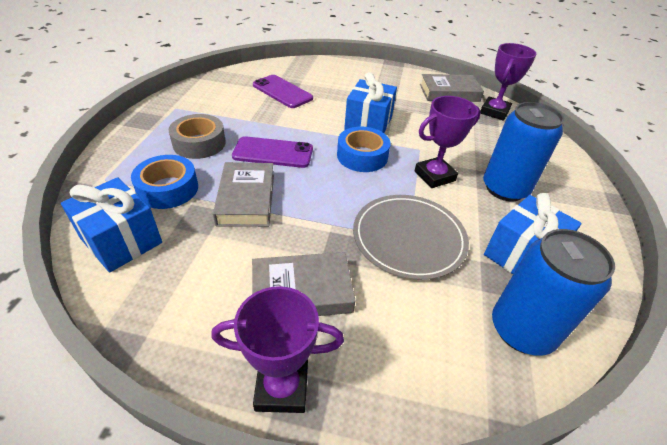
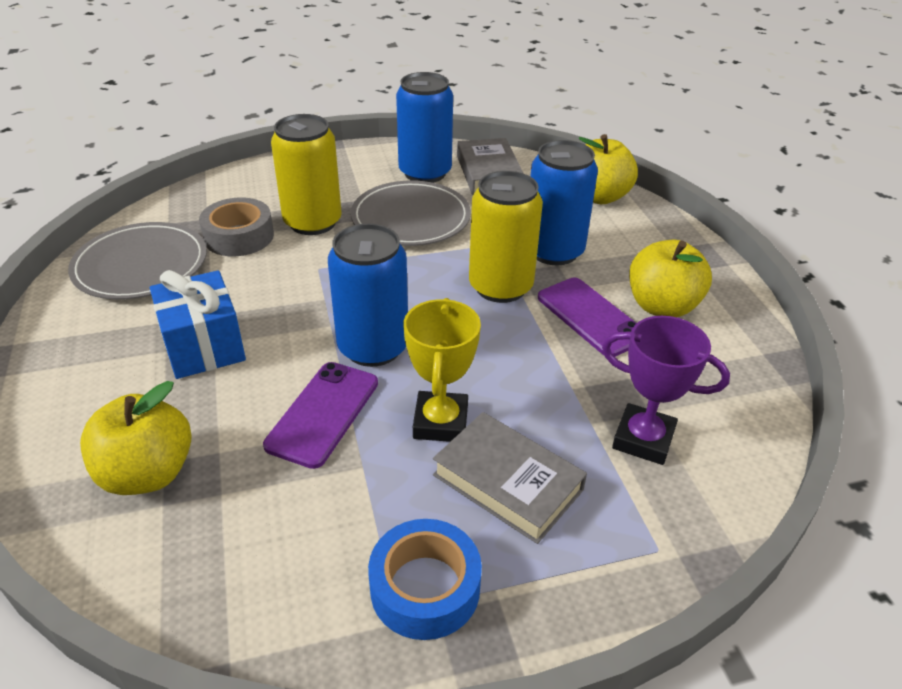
blue can: [483,102,564,201] [492,229,615,356] = 2 -> [328,224,408,367] [396,72,453,183] [530,140,598,265] = 3
blue gift: [61,177,162,272] [344,72,397,133] [484,193,582,274] = 3 -> [150,270,246,379] = 1
blue tape: [131,155,198,209] [337,127,390,172] = 2 -> [368,519,482,640] = 1
grey book: [213,162,274,227] [252,252,356,316] [420,74,484,102] = 3 -> [433,412,587,544] [457,138,523,195] = 2
grey plate: [353,195,469,280] = 1 -> [68,222,207,300] [351,181,471,246] = 2
purple trophy: [211,286,344,413] [415,96,481,188] [480,43,537,121] = 3 -> [602,316,730,465] = 1
yellow apple: none = 0 -> [80,381,191,495] [578,134,638,204] [629,240,712,317] = 3
yellow can: none = 0 -> [271,114,342,235] [469,171,543,303] = 2
yellow trophy: none = 0 -> [403,298,481,442] = 1

